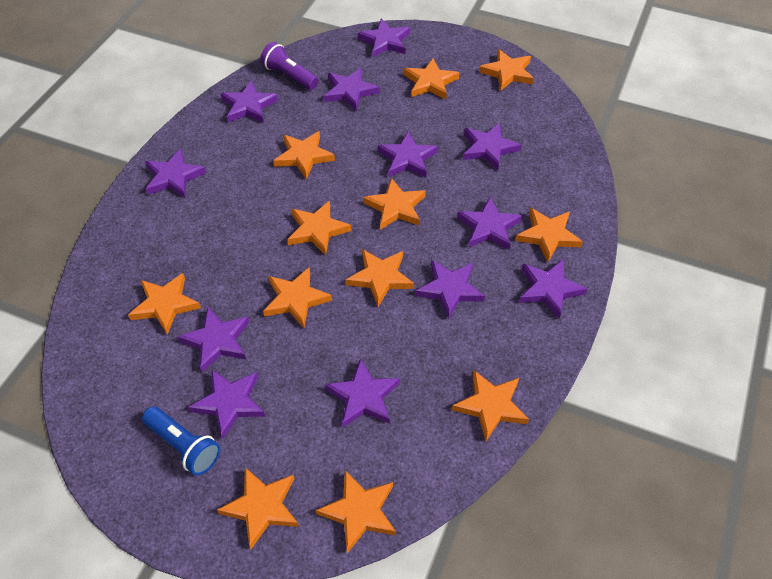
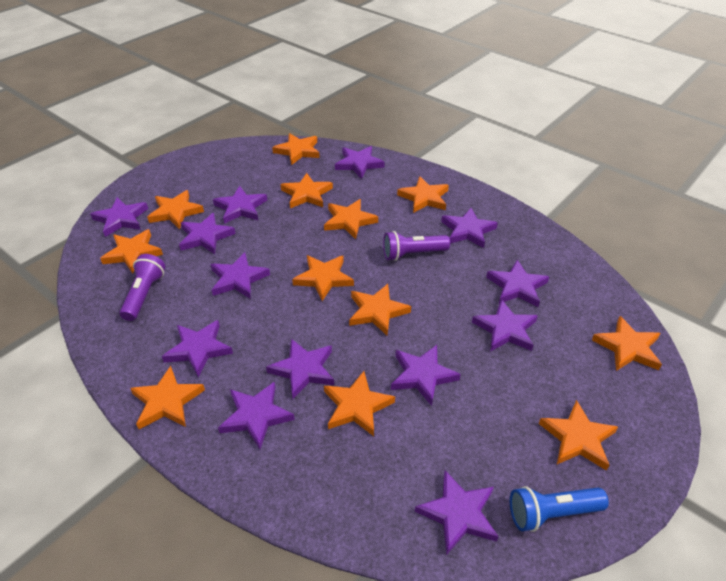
purple flashlight: [260,42,319,90] = 1 -> [119,254,165,321] [383,231,450,261] = 2
purple star: [145,149,206,198] [178,307,249,372] [188,369,265,439] [221,80,278,123] [324,68,380,111] [325,358,400,428] [358,19,410,57] [378,131,438,177] [415,260,485,319] [457,197,522,250] [463,123,521,170] [519,259,587,319] = 12 -> [90,197,148,237] [162,320,233,377] [179,213,236,254] [210,252,270,299] [213,186,267,224] [218,382,295,449] [266,339,334,399] [335,146,385,179] [391,345,461,406] [415,470,499,555] [441,208,498,248] [472,299,538,352] [486,260,549,307] = 13

